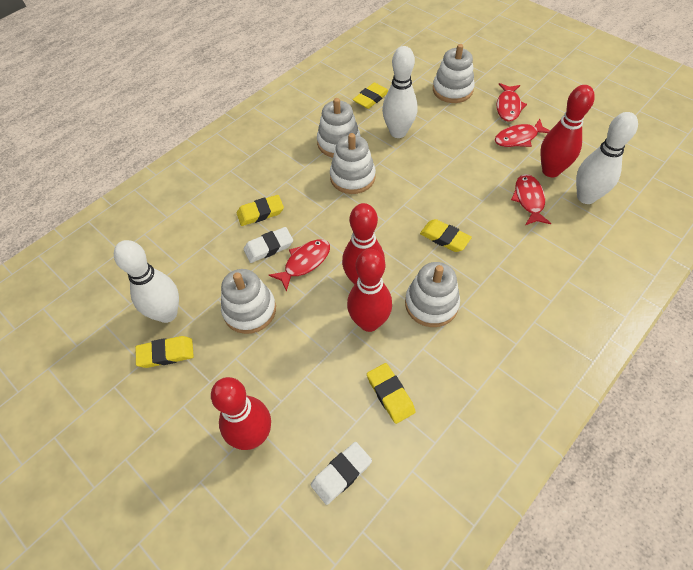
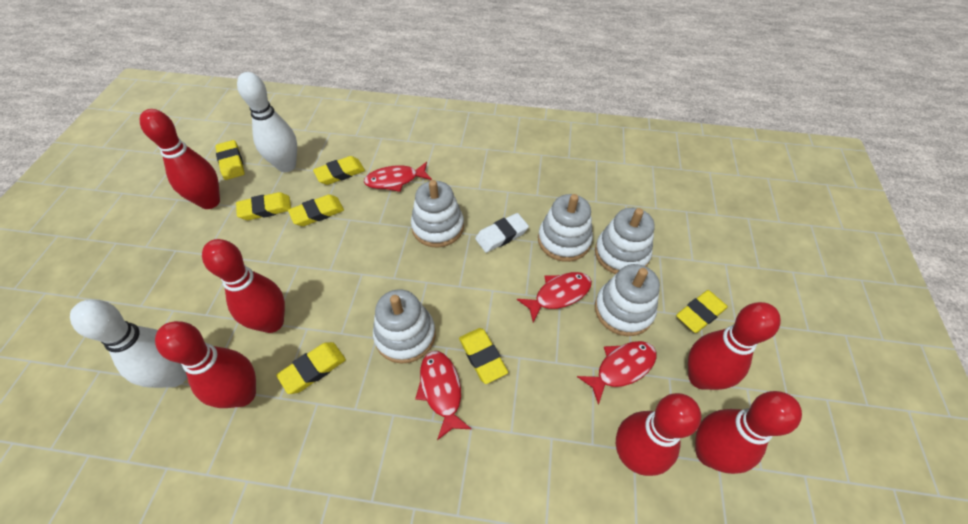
red bowling pin: [211,377,271,450] [342,203,385,285] [347,249,392,332] [540,85,595,177] = 4 -> [140,109,220,209] [155,321,256,408] [202,239,285,333] [616,393,701,476] [688,302,781,390] [695,391,802,474] = 6
white bowling pin: [114,240,179,323] [382,46,418,138] [576,112,638,204] = 3 -> [70,299,187,388] [237,72,297,172] = 2
white eraser: [244,227,293,263] [311,442,372,505] = 2 -> [475,213,529,253] = 1
yellow eraser: [136,336,194,368] [237,195,284,226] [353,82,388,109] [367,363,416,424] [420,219,472,252] = 5 -> [215,140,245,180] [236,192,291,220] [276,342,346,394] [288,194,344,226] [313,156,365,185] [459,328,508,384] [676,290,728,333] = 7

